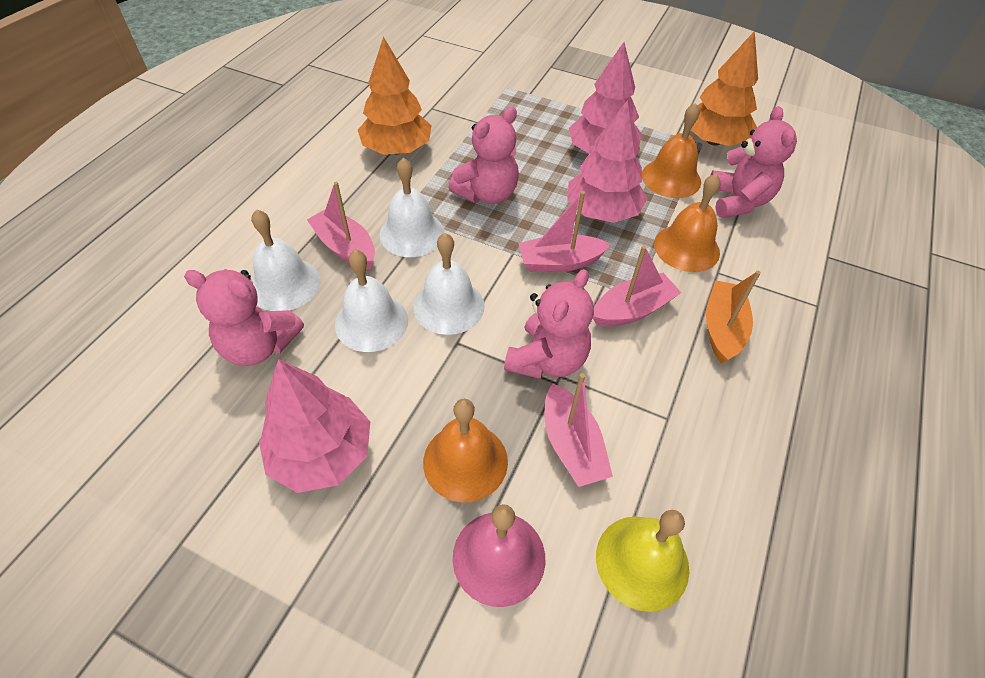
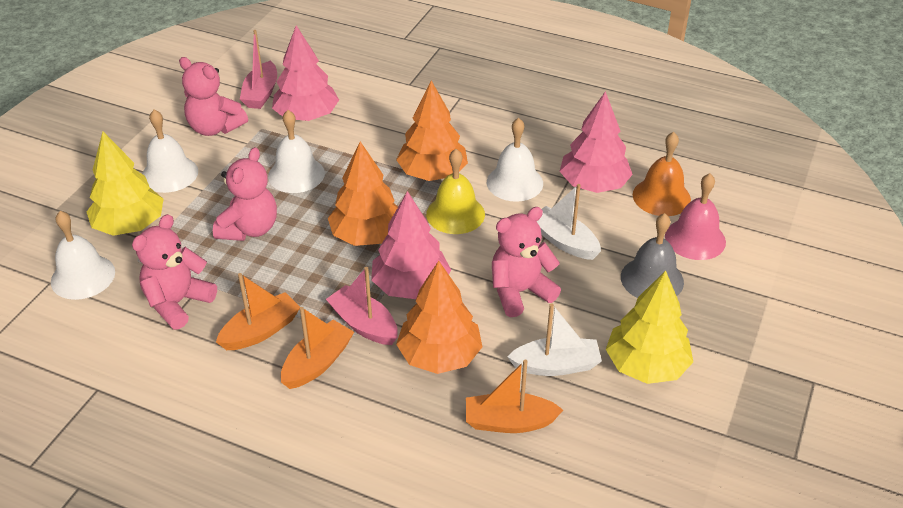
grey bell: none = 0 -> [621,213,684,298] = 1
orange bell: [423,399,508,502] [642,103,701,198] [654,174,720,272] = 3 -> [633,132,691,216] = 1
orange boat: [706,271,761,364] = 1 -> [216,273,300,350] [281,307,354,389] [466,359,563,433] = 3
orange tree: [358,37,432,155] [691,31,758,146] = 2 -> [328,141,398,246] [396,80,468,181] [396,261,482,374] = 3
pink boat: [307,182,375,269] [518,191,611,272] [544,373,613,487] [593,245,681,327] = 4 -> [240,30,277,109] [326,267,398,345] = 2
white boat: none = 0 -> [507,303,602,376] [537,184,601,260] = 2
yellow tree: none = 0 -> [87,132,164,236] [606,271,693,384] = 2

